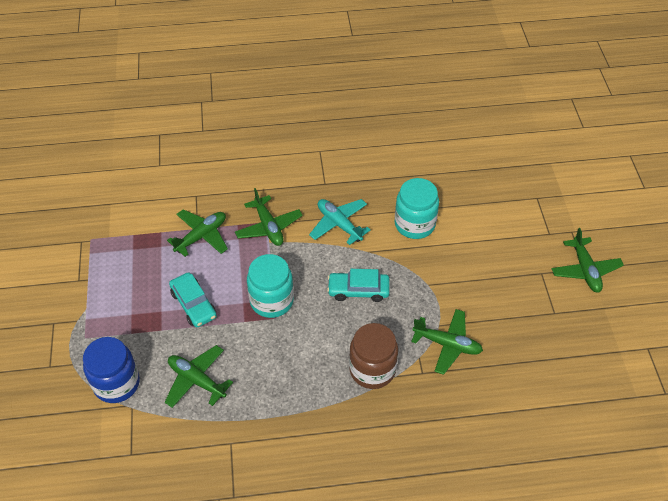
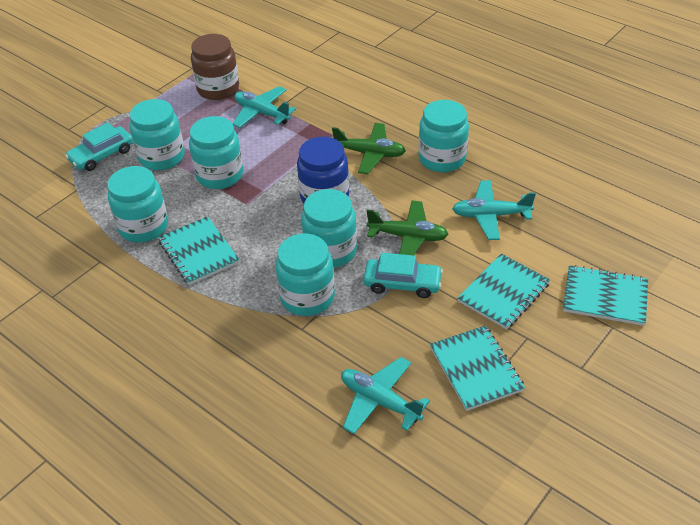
green plane: [165,345,233,408] [167,209,228,257] [235,188,303,246] [411,309,483,375] [552,228,624,292] = 5 -> [332,123,406,174] [367,200,448,255] = 2
turquoise jar: [247,254,294,318] [395,178,439,239] = 2 -> [107,166,168,243] [130,99,185,170] [189,116,243,189] [276,234,335,316] [301,189,357,268] [419,100,469,172] = 6
turquoise notebook: none = 0 -> [158,216,240,285] [430,326,525,411] [457,253,550,330] [563,265,648,326] = 4
turquoise plane: [309,199,370,245] = 1 -> [232,86,296,128] [341,357,430,434] [452,180,536,240] = 3

